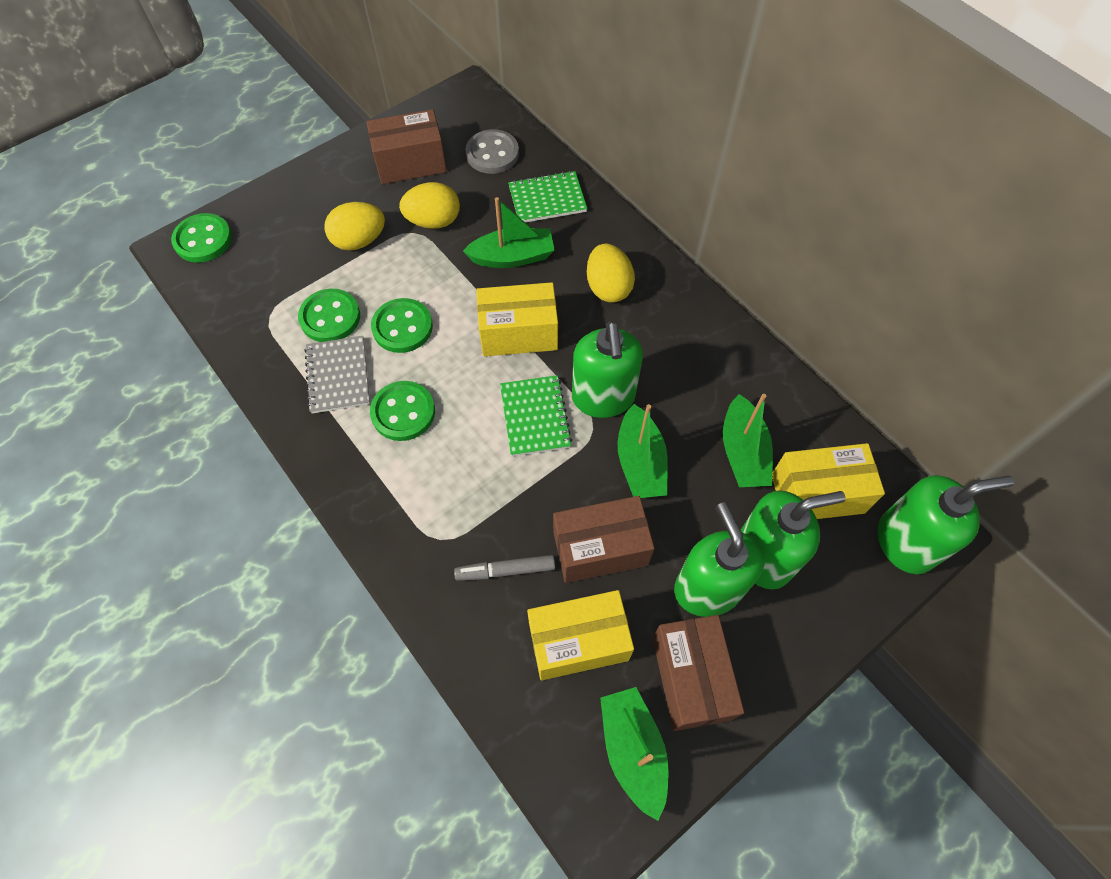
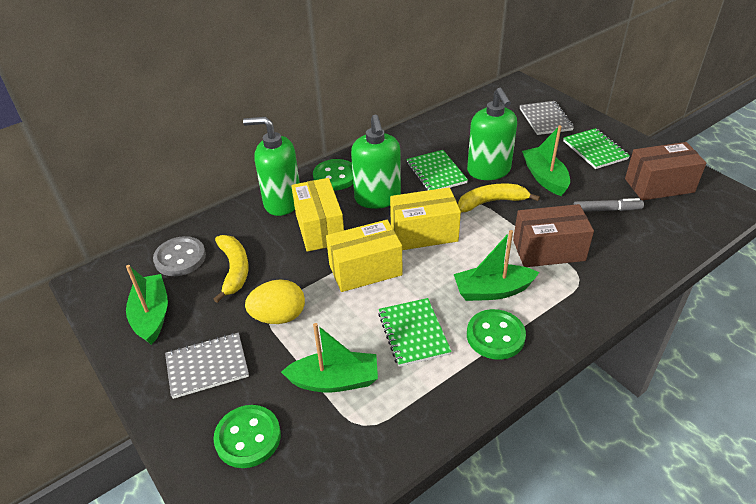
brown box: [367,109,447,184] [553,496,655,583] [653,615,744,731] = 3 -> [513,204,594,267] [625,142,706,200] = 2
green button: [171,213,232,263] [298,289,360,342] [370,381,435,441] [371,298,433,353] = 4 -> [213,405,281,468] [313,159,353,190] [467,309,526,360] = 3
green notebook: [500,375,572,456] [508,171,587,223] = 2 -> [378,298,452,367] [407,150,468,191] [563,128,630,169] = 3
green soap dispenser: [572,321,643,418] [674,502,765,617] [741,490,846,589] [878,475,1014,574] = 4 -> [243,117,300,216] [351,115,401,209] [467,88,517,180] = 3
grey notebook: [304,336,370,414] = 1 -> [165,332,249,399] [520,101,574,135] = 2
yellow banana: none = 0 -> [213,235,249,303] [458,183,540,212] = 2
yellow egg: [324,202,385,251] [399,182,460,229] [587,243,635,303] = 3 -> [245,279,305,324] = 1

